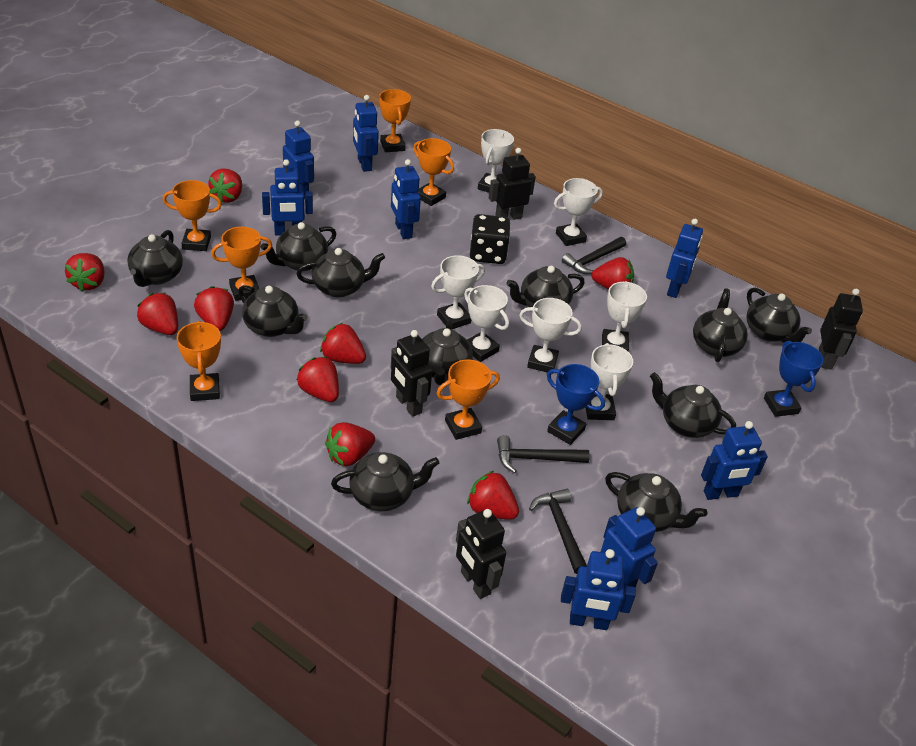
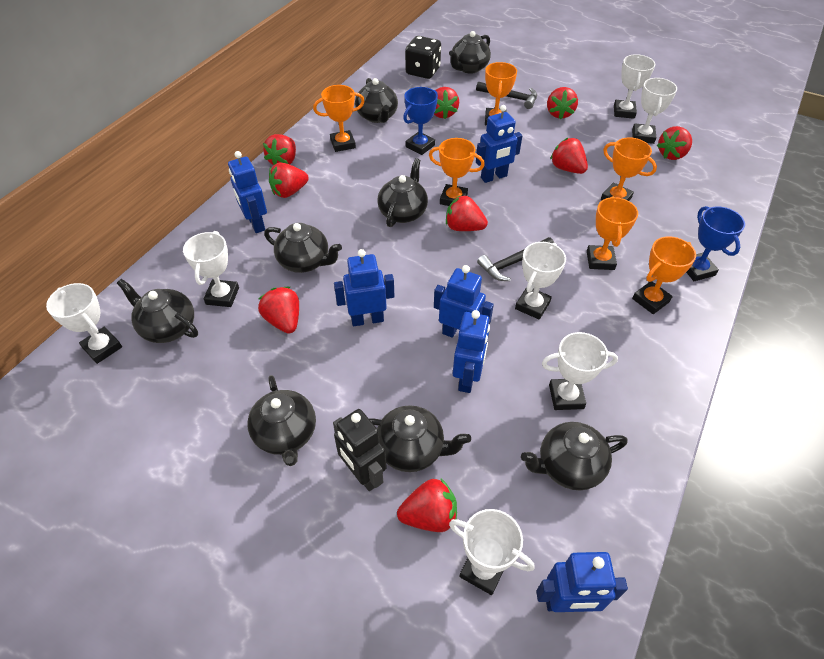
black hammer: [497,435,590,473] [529,489,587,574] [562,237,626,274] = 3 -> [476,81,537,109] [477,237,554,281] = 2
black robot: [391,330,432,417] [456,509,506,599] [489,148,536,220] [819,289,863,369] = 4 -> [333,409,387,491] = 1
black teapot: [127,230,183,287] [238,285,308,337] [261,222,336,271] [296,248,385,297] [331,452,439,511] [422,320,473,385] [506,266,585,307] [605,472,707,532] [650,372,736,438] [693,289,748,362] [746,288,812,343] = 11 -> [117,279,198,343] [247,375,316,466] [264,223,342,273] [355,78,398,123] [369,405,471,472] [377,158,428,227] [449,31,491,74] [521,422,627,490] = 8
blue robot: [262,159,313,236] [283,121,314,199] [353,95,379,172] [391,159,421,239] [561,549,636,630] [601,507,658,590] [666,219,703,298] [701,421,768,500] = 8 -> [228,151,267,233] [334,249,394,326] [434,265,494,338] [453,310,490,393] [476,105,522,183] [536,552,628,612] = 6

